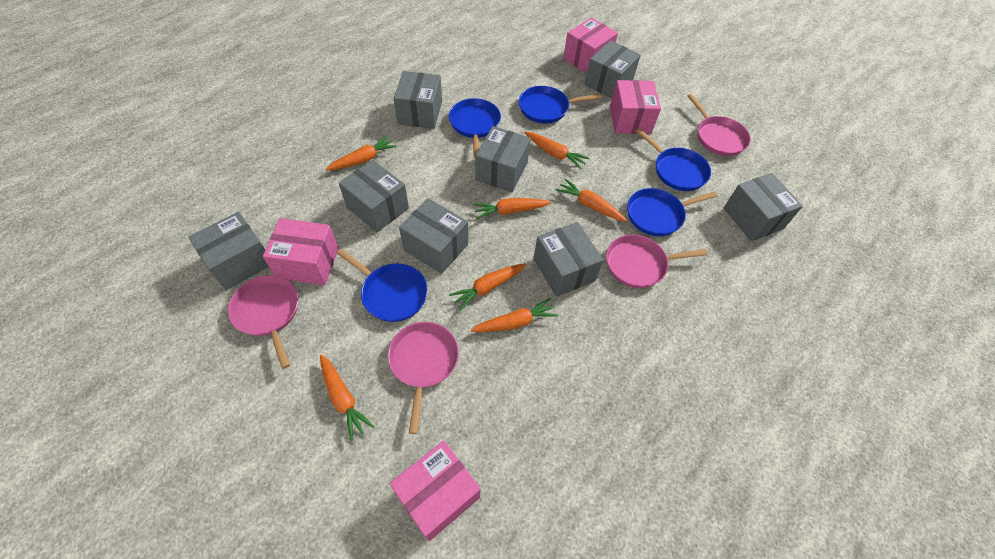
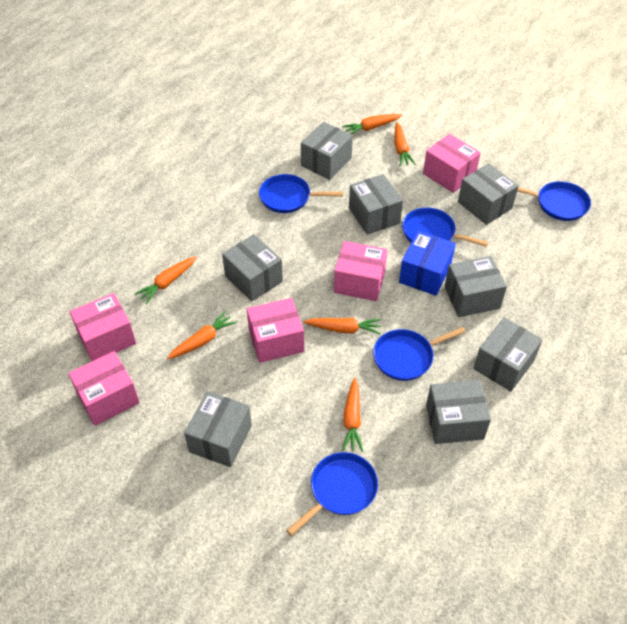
blue box: none = 0 -> [399,231,456,296] = 1
orange carrot: [320,354,374,441] [326,135,397,170] [449,263,526,311] [471,298,559,332] [473,198,551,219] [525,132,590,169] [556,179,627,221] = 7 -> [135,256,196,304] [167,311,237,359] [304,318,381,335] [342,114,402,135] [342,378,363,452] [395,122,416,166] = 6
pink box: [263,218,339,285] [389,441,481,541] [563,18,618,73] [610,80,661,134] = 4 -> [68,351,140,426] [70,293,136,361] [247,298,304,363] [334,241,387,301] [423,134,481,193] = 5
pink pan: [228,275,298,369] [388,322,459,434] [606,235,708,288] [687,94,751,156] = 4 -> none = 0

